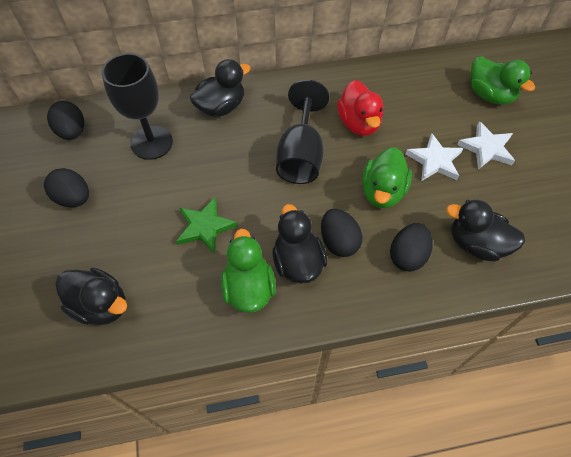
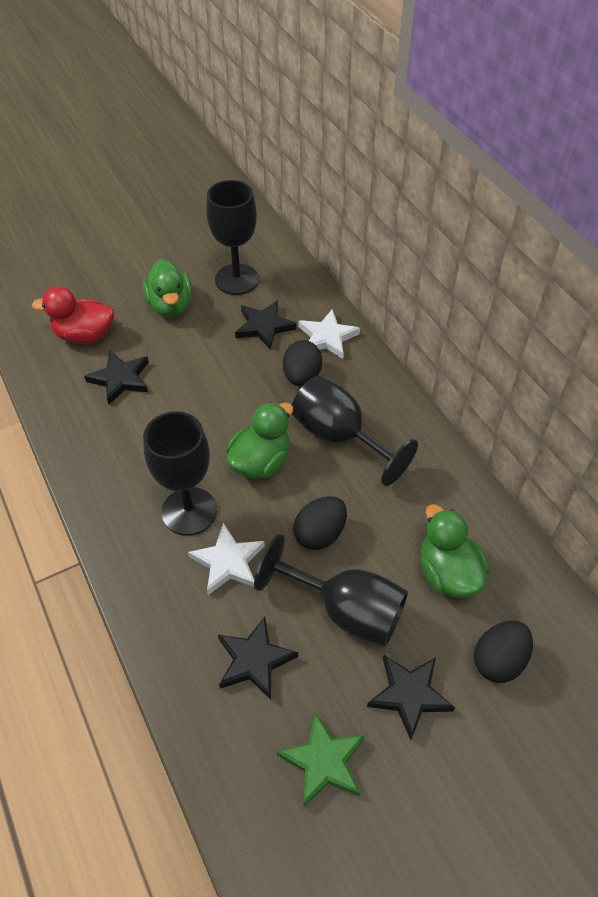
black duck: [55,268,127,326] [190,59,251,117] [273,204,327,284] [446,200,525,262] = 4 -> none = 0
black egg: [44,168,89,207] [47,101,84,140] [321,209,362,257] [390,223,433,272] = 4 -> [283,340,322,386] [293,496,347,550] [474,621,533,683] = 3
black goblet: [101,53,173,160] [276,80,329,184] = 2 -> [143,411,217,536] [206,180,259,295] [254,534,408,647] [292,376,418,486] = 4
black star: none = 0 -> [84,351,149,404] [218,617,298,700] [235,300,297,349] [367,655,455,740] = 4

